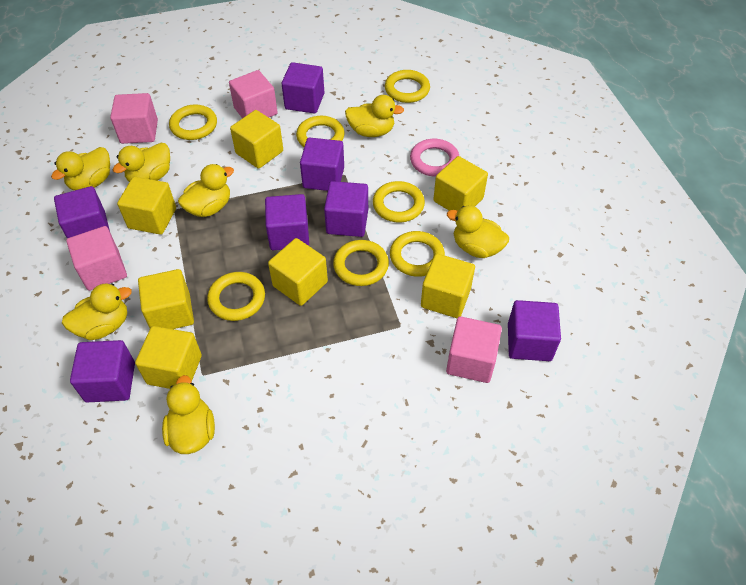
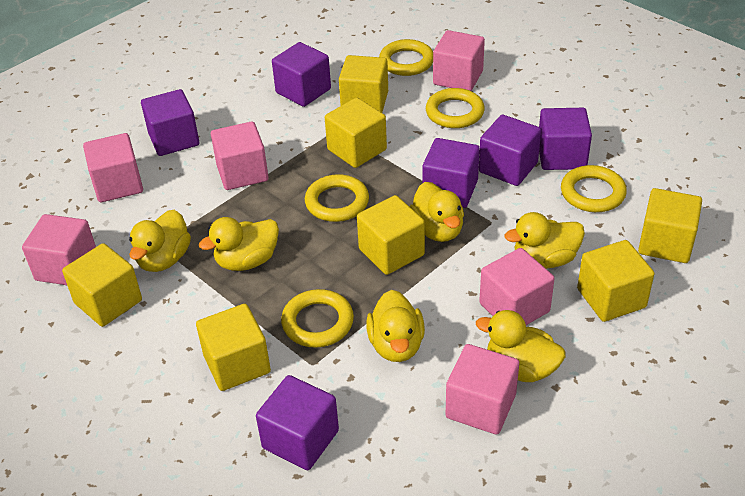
pink cube: [66,226,127,291] [110,93,158,144] [229,70,278,118] [446,316,502,383] = 4 -> [22,214,96,285] [83,133,143,202] [211,122,269,190] [433,30,485,91] [446,344,519,434] [479,248,555,325] = 6
pink ring: [410,139,459,176] = 1 -> none = 0
purple cube: [54,186,110,239] [70,340,135,402] [265,194,309,250] [282,62,324,114] [300,137,344,191] [324,181,368,237] [508,300,561,361] = 7 -> [141,89,199,156] [256,375,339,470] [272,42,331,107] [422,138,480,208] [479,115,541,186] [539,108,592,170] = 6
yellow duck: [51,147,110,191] [62,283,132,340] [113,143,170,182] [162,375,215,454] [178,164,234,217] [345,95,404,137] [447,206,509,258] = 7 -> [129,210,191,272] [199,217,279,271] [366,290,425,362] [410,182,464,242] [476,310,565,382] [505,212,585,269] = 6
yellow ring: [169,104,217,140] [207,272,265,321] [296,116,345,147] [333,240,389,286] [373,181,425,223] [385,70,430,103] [390,231,445,277] = 7 -> [281,289,354,348] [305,174,369,222] [379,39,433,76] [426,88,485,128] [561,165,627,212] = 5

